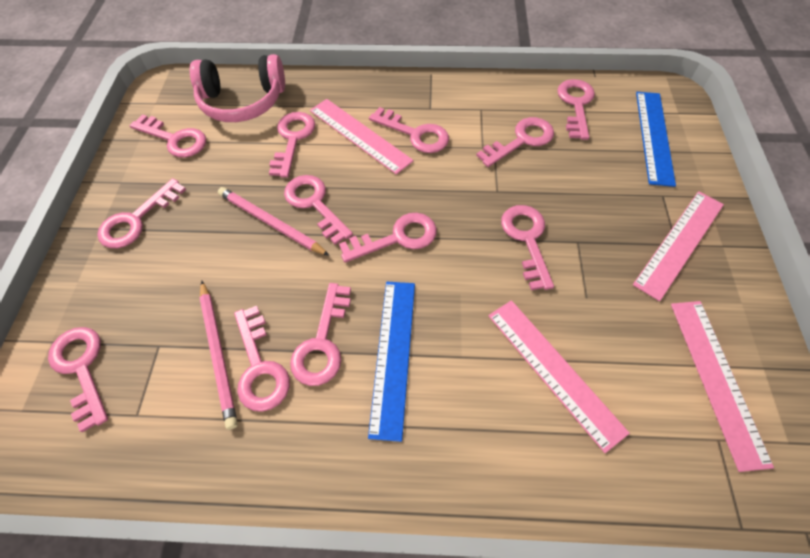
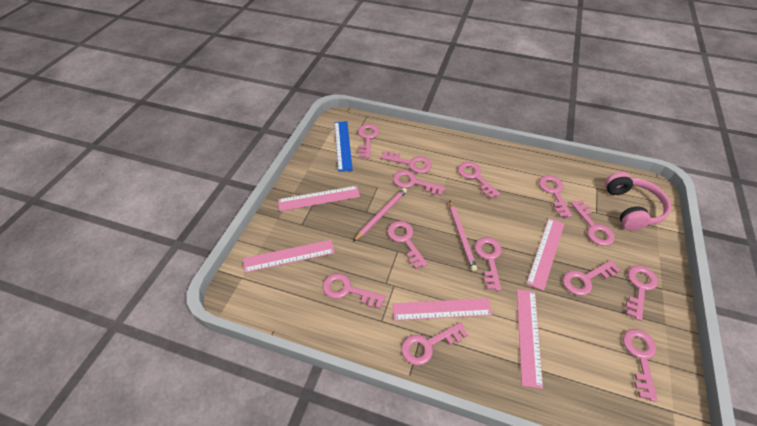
blue ruler: [368,282,415,442] [636,92,676,187] = 2 -> [334,121,353,172] = 1
pink key: [48,327,108,432] [97,178,186,248] [130,114,206,158] [234,306,290,412] [269,112,315,178] [284,175,353,245] [290,283,351,386] [339,213,437,263] [369,107,449,153] [476,117,554,167] [501,205,554,290] [557,79,595,140] = 12 -> [323,273,386,309] [358,124,379,158] [381,151,432,173] [387,221,428,269] [393,170,445,196] [401,322,468,366] [458,162,500,199] [475,237,502,291] [539,175,572,217] [563,260,620,296] [571,200,615,246] [623,329,658,402] [626,265,658,321] = 13
pink ruler: [310,99,414,175] [488,300,630,453] [633,191,724,301] [671,301,774,472] = 4 -> [243,240,334,273] [278,186,360,211] [393,298,492,321] [517,289,543,389] [526,218,564,291] = 5

